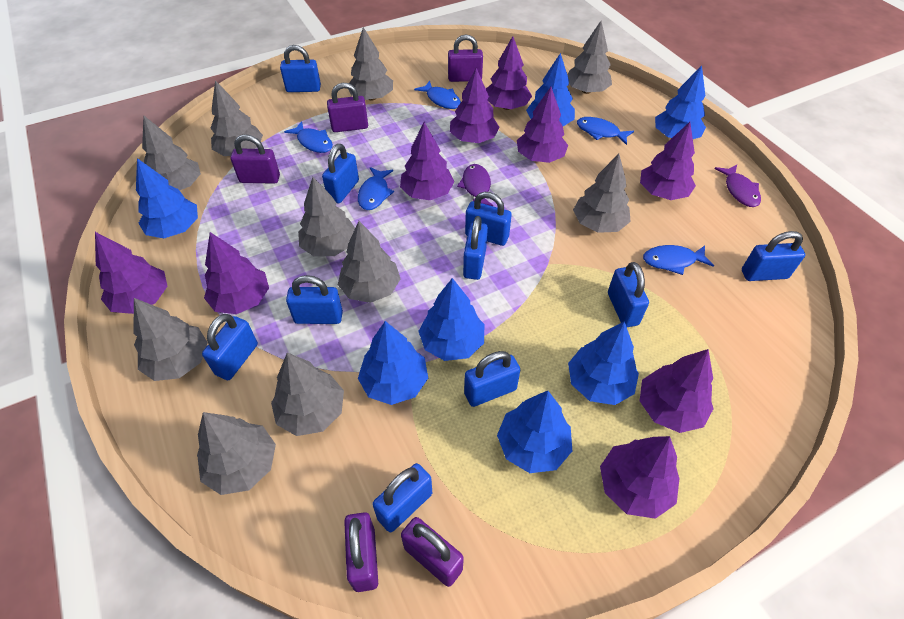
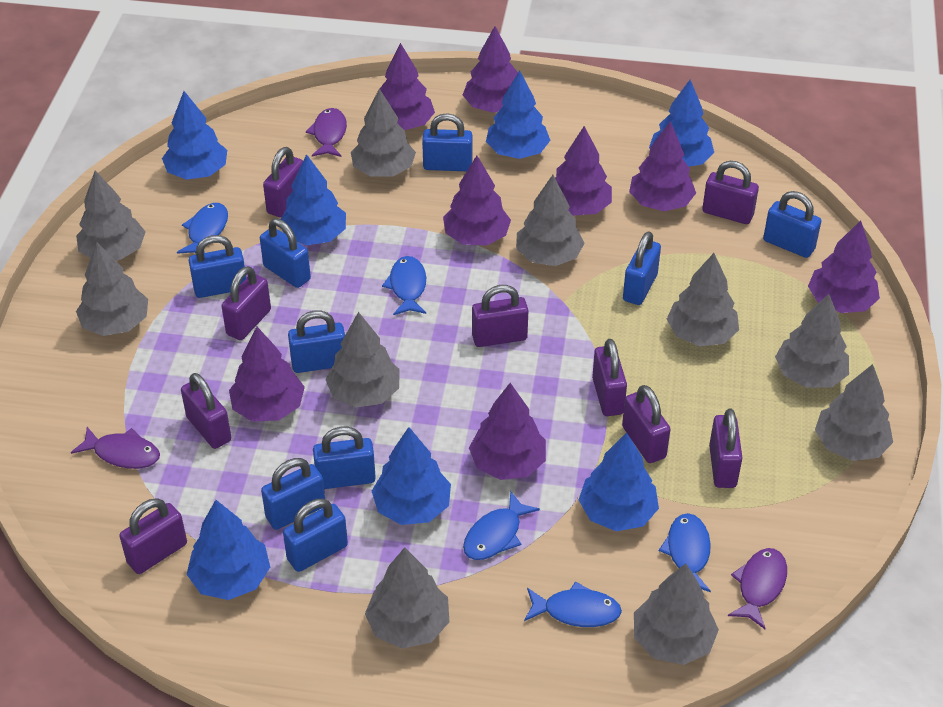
blue padlock: [202,314,258,380] [280,45,321,92] [286,275,343,324] [322,144,359,203] [372,463,432,532] [463,216,488,280] [464,351,520,407] [465,192,512,246] [608,262,649,327] [742,231,805,281] = 10 -> [189,235,246,298] [260,219,311,288] [261,458,325,530] [283,499,348,572] [288,310,345,373] [313,427,376,489] [422,113,472,171] [623,231,661,305] [763,191,821,258] = 9
purple fish: [457,164,493,206] [714,165,761,207] = 2 -> [71,427,160,469] [306,108,347,157] [728,548,787,629] = 3
purple padlock: [230,134,280,184] [327,83,368,132] [344,512,378,592] [401,517,464,587] [448,35,483,82] = 5 -> [119,498,187,574] [181,373,231,449] [222,266,271,340] [263,147,303,218] [472,285,528,347] [592,339,627,416] [622,385,671,463] [702,161,759,224] [709,409,742,488] = 9
purple tree: [95,232,168,314] [204,232,269,314] [400,122,455,200] [450,68,500,143] [486,36,532,110] [517,87,568,163] [600,436,680,519] [640,122,696,200] [640,349,714,433] = 9 -> [229,327,305,422] [380,43,435,130] [443,156,511,246] [463,26,518,113] [469,383,546,480] [555,126,612,216] [629,121,696,211] [808,220,880,313] = 8

